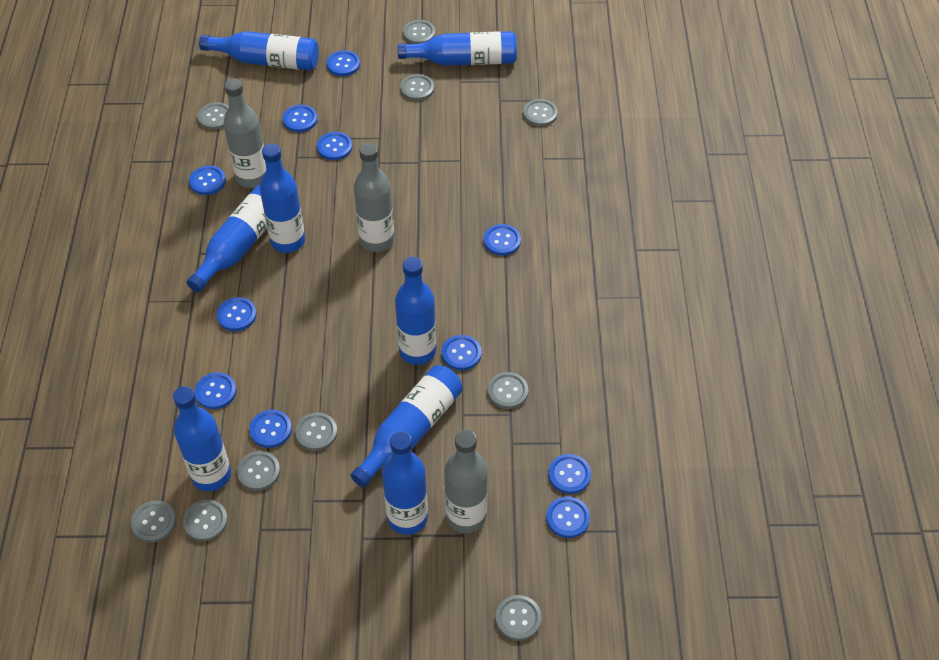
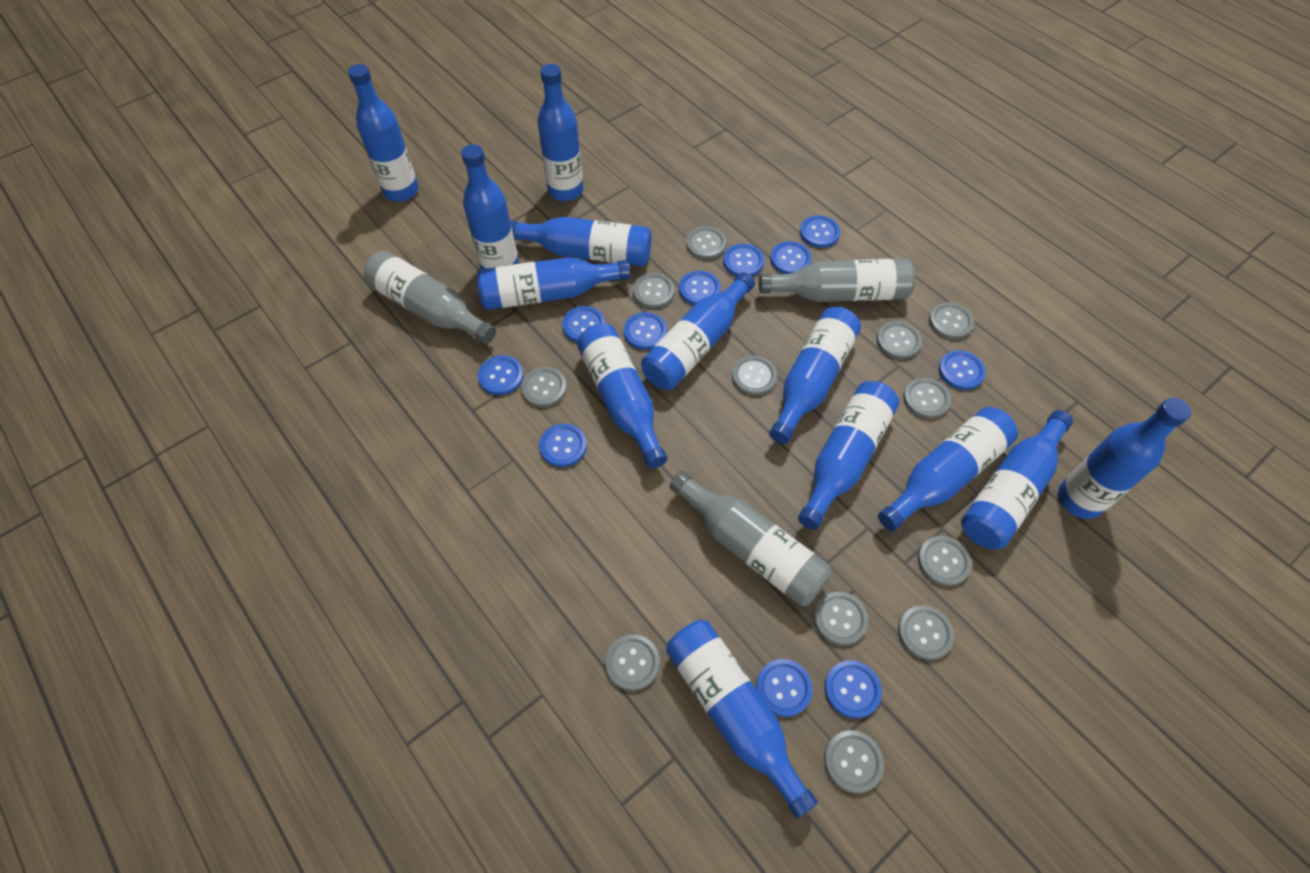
blue bottle: [173,386,231,491] [186,185,267,293] [199,31,319,71] [260,143,305,253] [350,365,463,487] [382,431,428,535] [395,257,436,365] [398,31,517,66] = 8 -> [348,64,419,202] [461,144,519,269] [477,257,630,310] [510,217,652,267] [537,64,583,201] [577,324,668,469] [641,272,755,390] [666,620,818,819] [769,307,861,444] [798,381,899,530] [878,407,1018,531] [961,410,1073,549] [1058,398,1191,519] = 13
grey button: [131,501,176,542] [183,500,228,541] [198,102,229,130] [237,451,280,491] [295,413,337,451] [400,74,434,101] [403,20,436,44] [488,372,528,409] [496,595,542,641] [523,99,558,126] = 10 -> [521,367,567,407] [605,634,660,691] [633,273,674,308] [686,226,726,259] [732,356,777,396] [814,592,868,645] [824,730,884,793] [877,321,922,359] [898,606,954,660] [903,378,951,419] [918,536,972,586] [929,302,974,339] = 12

